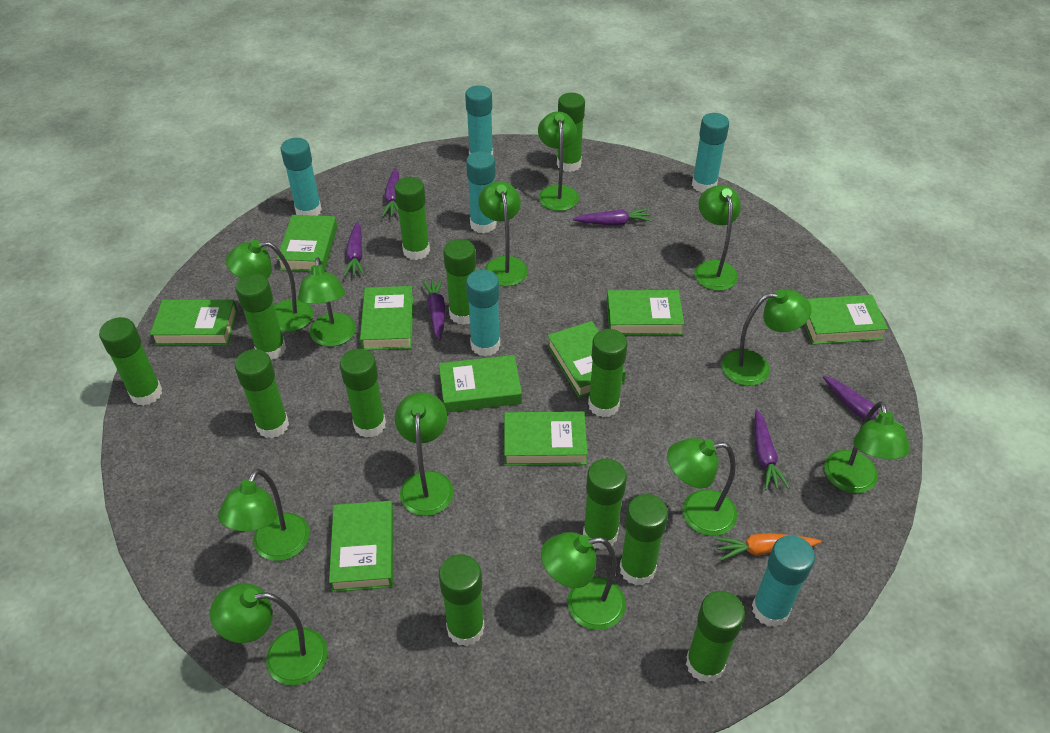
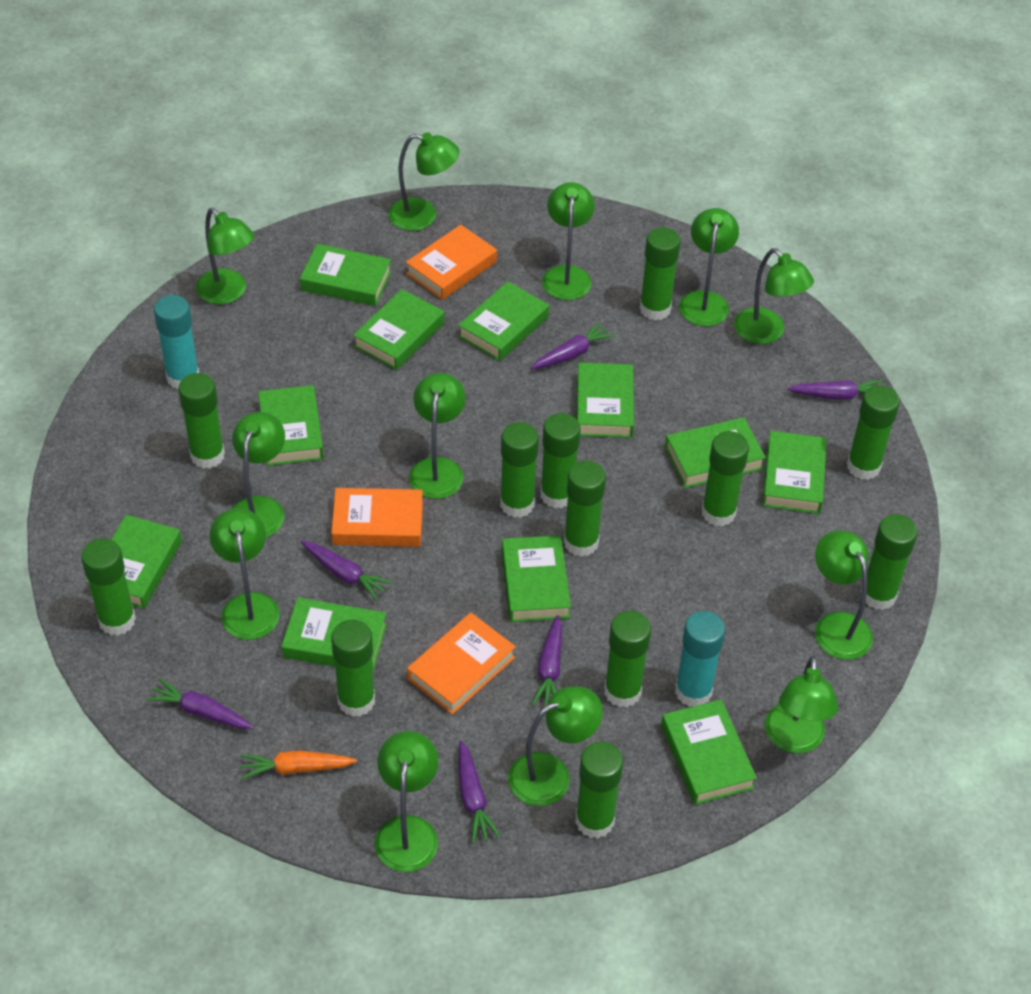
green book: [150,300,238,345] [277,215,337,271] [329,501,394,592] [360,286,414,350] [439,355,522,413] [504,411,588,466] [547,321,626,398] [607,290,684,335] [805,295,888,345] = 9 -> [87,515,182,609] [258,385,324,466] [282,597,387,671] [300,244,391,306] [353,289,444,370] [458,281,549,361] [502,535,571,622] [577,363,634,438] [661,699,757,805] [665,417,766,488] [763,431,827,514] = 11
orange book: none = 0 -> [331,488,423,547] [406,225,497,300] [407,613,516,715] = 3
turquoise glue stick: [281,138,322,216] [465,85,493,155] [466,151,497,234] [466,270,500,356] [692,113,729,193] [752,535,815,627] = 6 -> [154,295,199,390] [675,611,725,707] = 2

